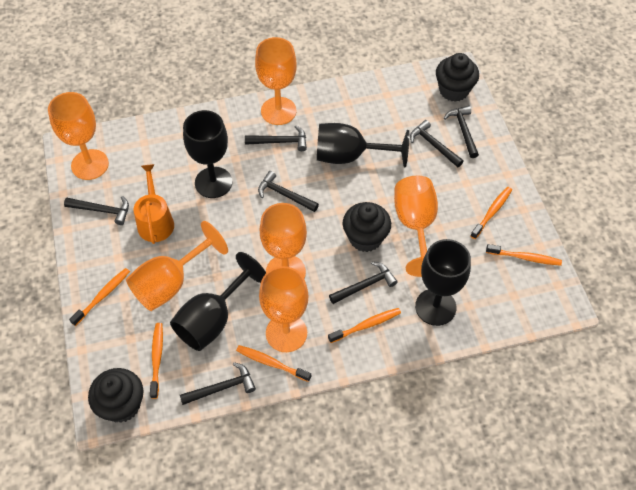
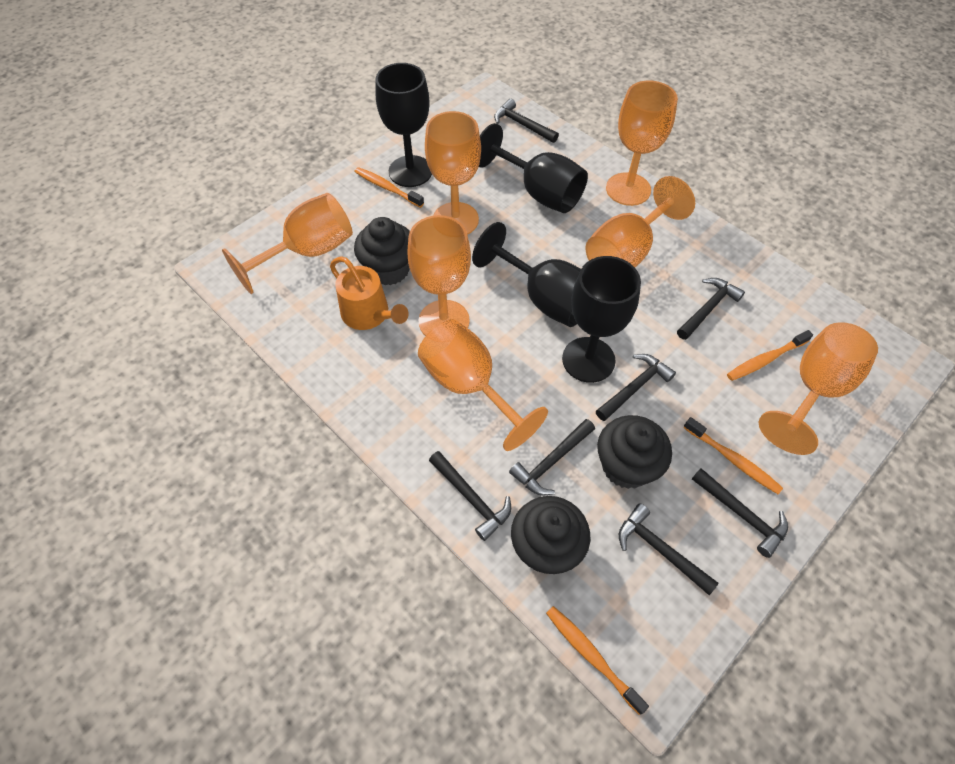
orange goblet: [48,92,109,180] [126,221,228,311] [255,37,297,125] [259,266,308,352] [260,203,307,278] [394,175,438,277] = 6 -> [222,193,353,294] [408,215,471,336] [418,319,548,451] [425,111,481,235] [586,176,695,267] [606,80,678,206] [759,322,878,455] = 7
orange toothbrush: [69,268,130,326] [150,323,163,399] [236,345,311,382] [328,308,401,343] [470,187,512,239] [486,244,562,266] = 6 -> [354,167,424,208] [546,606,649,715] [683,417,783,494] [727,330,813,381] = 4

